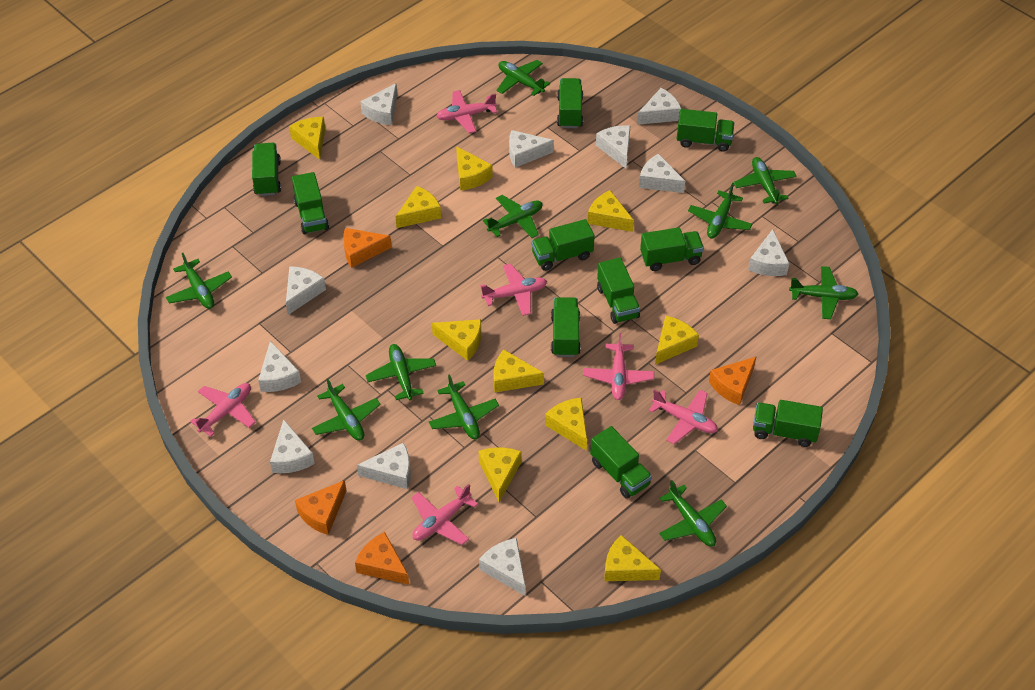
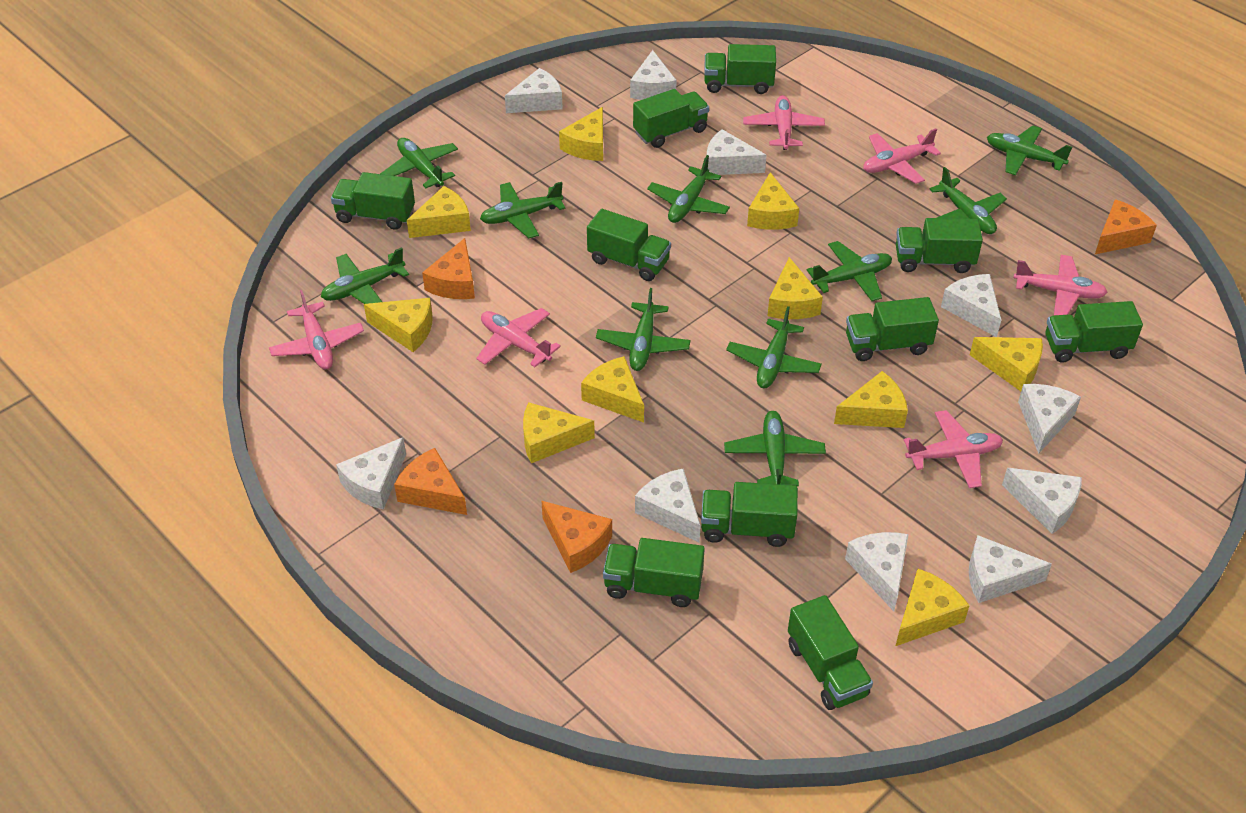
white cheese: [258,341,301,392] [270,419,315,473] [286,266,326,315] [357,443,411,489] [360,83,397,125] [479,538,526,596] [509,130,554,168] [596,125,630,169] [637,88,681,125] [639,154,685,193] [748,229,789,276] = 11 -> [336,437,406,510] [505,68,563,113] [630,50,677,100] [635,468,701,543] [707,129,767,175] [845,532,909,611] [941,274,1001,337] [969,535,1052,603] [1002,468,1082,534] [1018,384,1081,454] = 10

